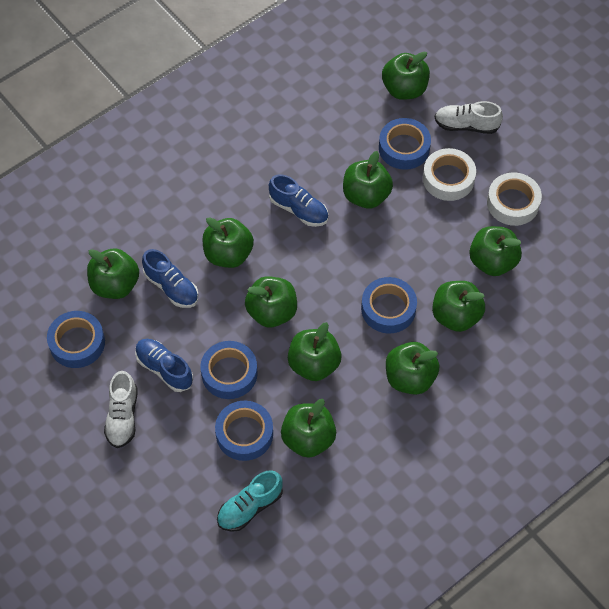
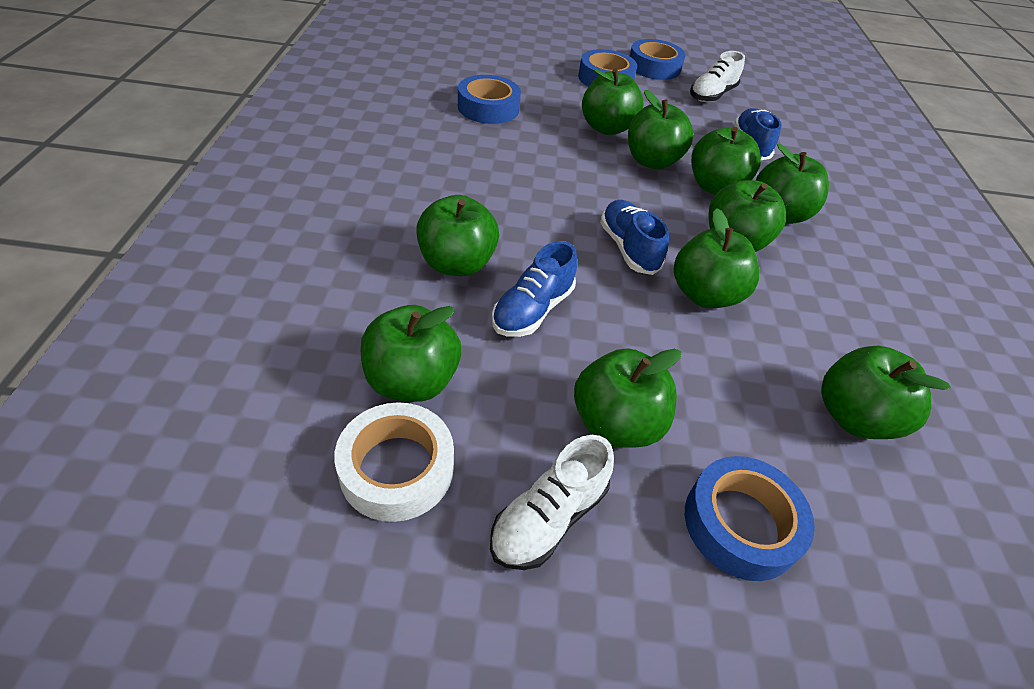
blue tape: [47,311,105,368] [200,341,258,399] [215,401,273,461] [361,277,417,333] [379,118,431,170] = 5 -> [458,75,521,124] [578,49,637,87] [630,39,685,80] [685,456,815,581] = 4
turquoise shoe: [217,470,283,532] = 1 -> none = 0
white tape: [423,148,476,201] [487,172,542,226] = 2 -> [334,402,454,522] = 1

